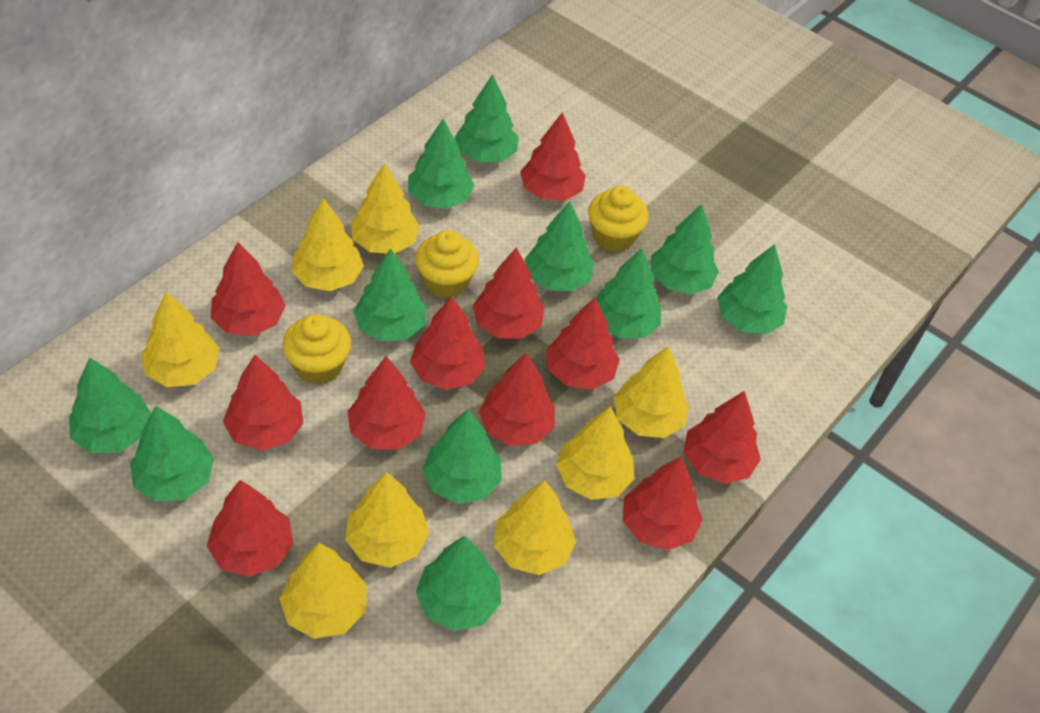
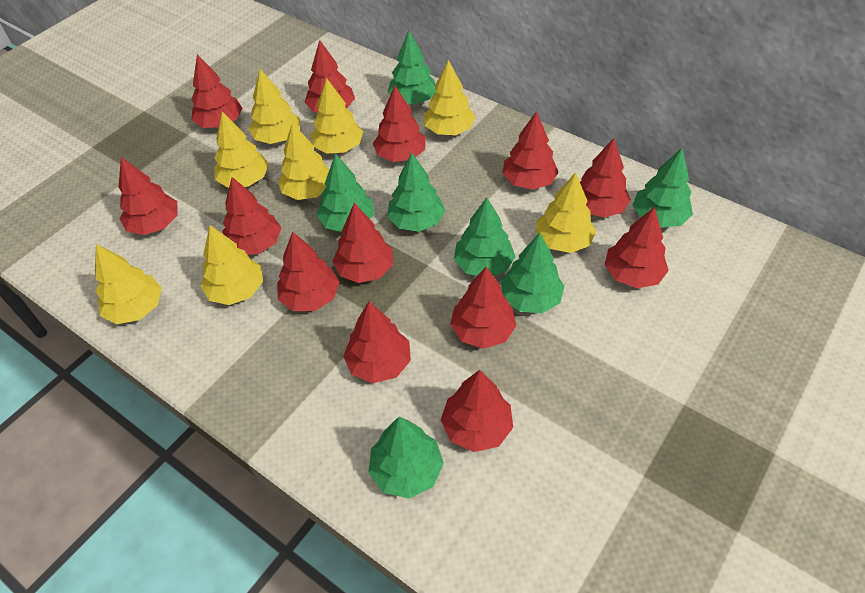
green tree: [69,357,151,453] [130,406,214,502] [353,248,427,342] [408,119,474,209] [416,535,501,631] [422,409,502,504] [454,74,518,162] [525,201,594,291] [596,248,662,338] [651,204,719,295] [717,244,787,334] = 11 -> [316,153,375,232] [368,417,444,499] [387,153,445,232] [388,31,436,104] [454,198,515,276] [501,233,564,313] [633,148,693,228] = 7
red tree: [207,480,293,577] [211,242,285,336] [223,355,303,451] [347,356,426,450] [410,296,485,390] [472,247,545,338] [479,353,555,446] [520,112,586,201] [546,297,620,390] [623,457,703,550] [684,391,761,484] = 11 -> [119,157,178,235] [191,54,243,128] [222,177,281,255] [277,232,339,311] [305,40,355,112] [333,203,393,283] [343,302,411,383] [373,86,426,162] [441,370,513,452] [450,267,517,349] [502,111,559,190] [580,138,631,218] [605,207,669,288] = 13
yellow cupcake: [283,314,351,385] [415,230,479,298] [588,186,648,252] = 3 -> none = 0

